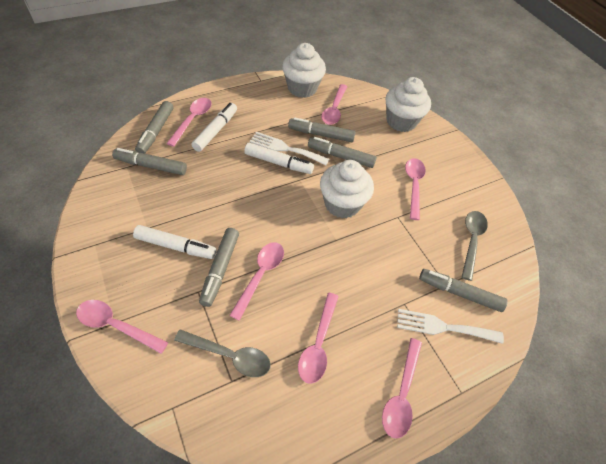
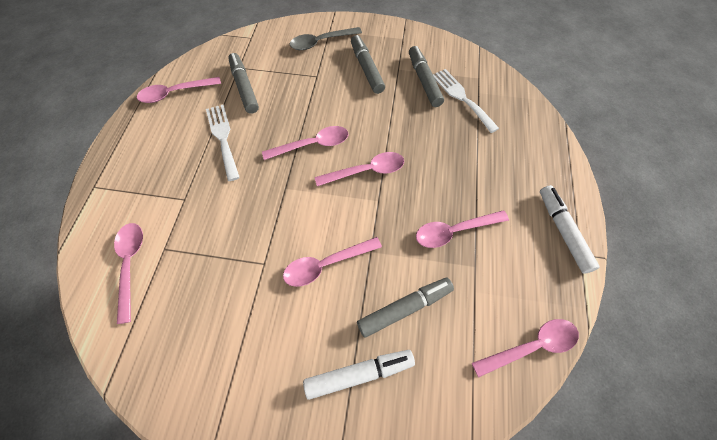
grey marker: [112,148,187,175] [135,101,173,154] [199,228,239,307] [288,117,356,142] [308,137,377,168] [419,269,508,312] = 6 -> [228,53,259,114] [351,35,385,94] [357,278,454,338] [409,46,444,107] = 4
grey spoon: [174,329,271,377] [461,211,488,281] = 2 -> [290,27,362,50] = 1
white cupcake: [282,43,326,98] [320,160,374,218] [386,77,431,132] = 3 -> none = 0
white marker: [133,225,216,259] [191,103,237,152] [244,143,314,174] = 3 -> [303,350,415,400] [540,185,600,274] = 2

